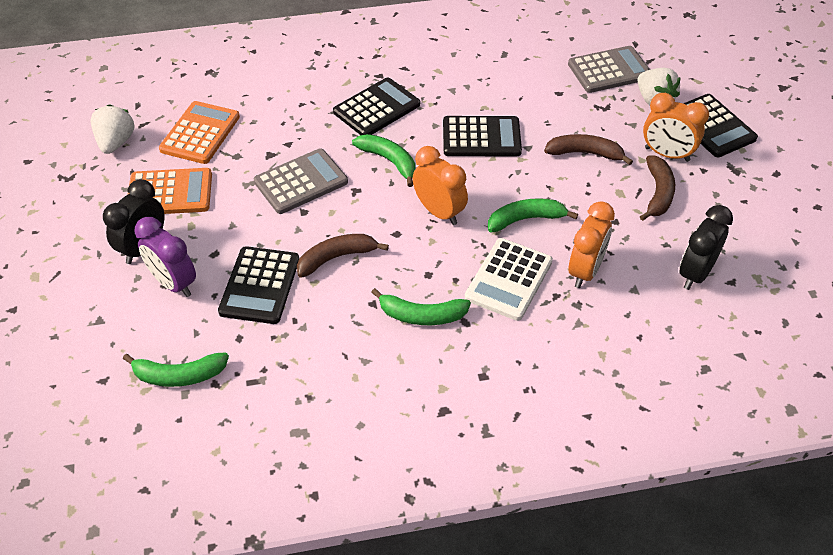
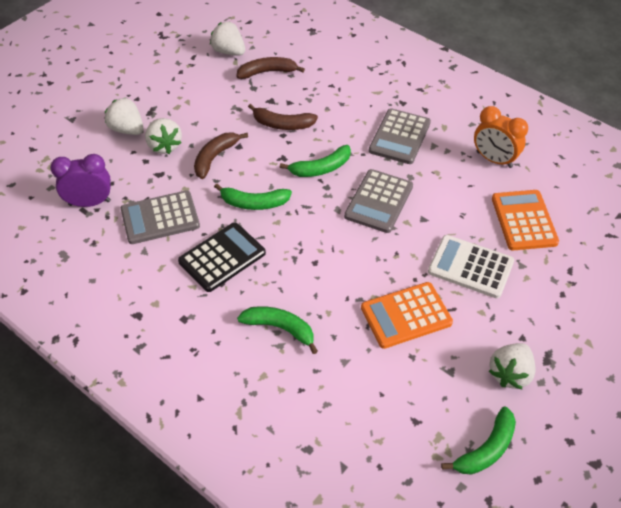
black calculator: [218,246,299,324] [333,77,420,135] [443,116,522,156] [683,94,758,157] = 4 -> [178,222,266,292] = 1
black clock: [103,179,164,264] [680,205,733,290] = 2 -> none = 0
grey calculator: [254,148,348,214] [568,46,650,93] = 2 -> [121,190,200,244] [344,169,413,233] [369,108,431,164] = 3
orange clock: [413,146,468,225] [569,201,615,288] [643,93,709,162] = 3 -> [474,106,528,168] = 1
white strawberry: [91,104,135,154] [638,68,681,105] = 2 -> [105,98,143,135] [145,118,182,154] [210,22,245,56] [489,343,536,390] = 4

